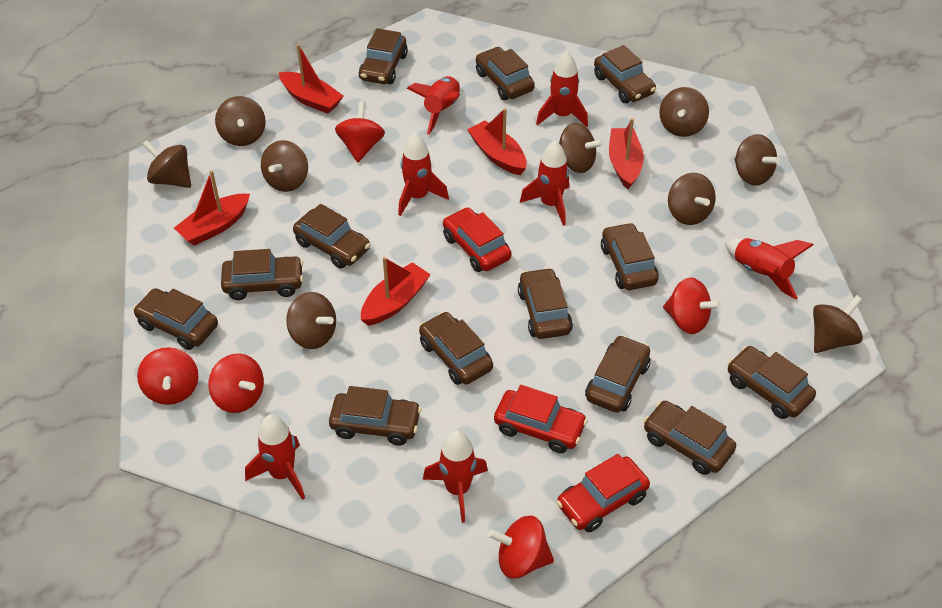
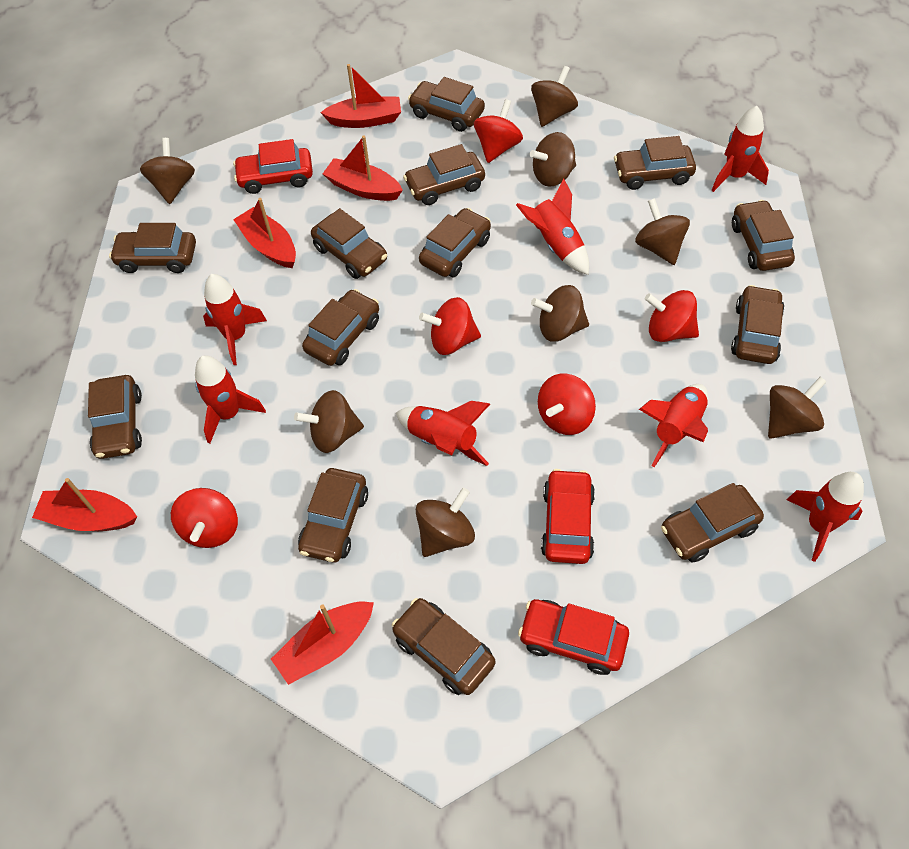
brown spinning top: [142,140,191,188] [215,96,266,146] [261,140,308,192] [286,292,336,349] [559,123,604,173] [659,87,709,137] [668,173,716,225] [734,134,780,186] [813,295,863,353] = 9 -> [140,138,195,204] [294,390,364,453] [416,488,475,557] [530,132,576,187] [531,66,578,127] [531,285,589,341] [635,198,690,265] [768,377,827,439] = 8

